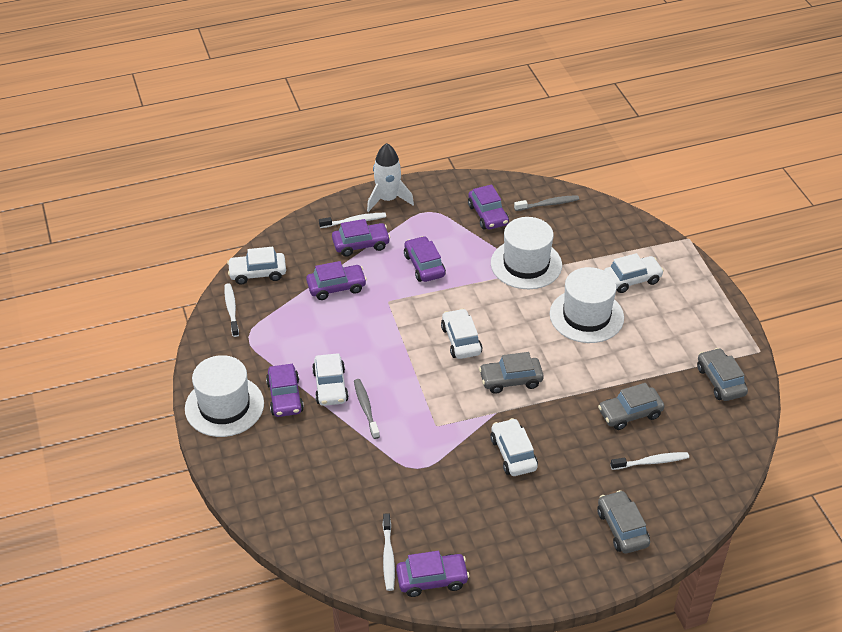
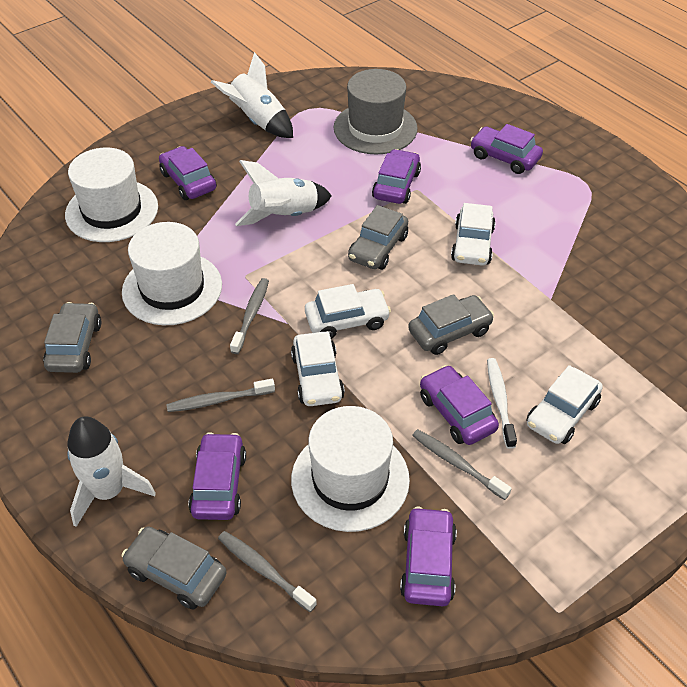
grey hat: none = 0 -> [334,69,418,154] = 1
grey toothbrush: [354,379,380,439] [514,195,579,211] = 2 -> [166,379,275,412] [218,531,317,612] [230,278,269,354] [412,429,512,500] = 4
white car: [227,247,286,285] [312,353,349,406] [441,308,483,359] [490,418,538,476] [604,253,664,293] = 5 -> [291,331,345,406] [305,284,391,339] [451,203,496,266] [527,365,603,444] = 4
white rocket: [367,143,414,212] = 1 -> [67,416,156,527] [211,52,293,138] [235,160,332,226] = 3
white toothbrush: [224,283,239,337] [319,213,386,228] [383,513,395,591] [611,452,689,470] = 4 -> [487,358,517,449] = 1

